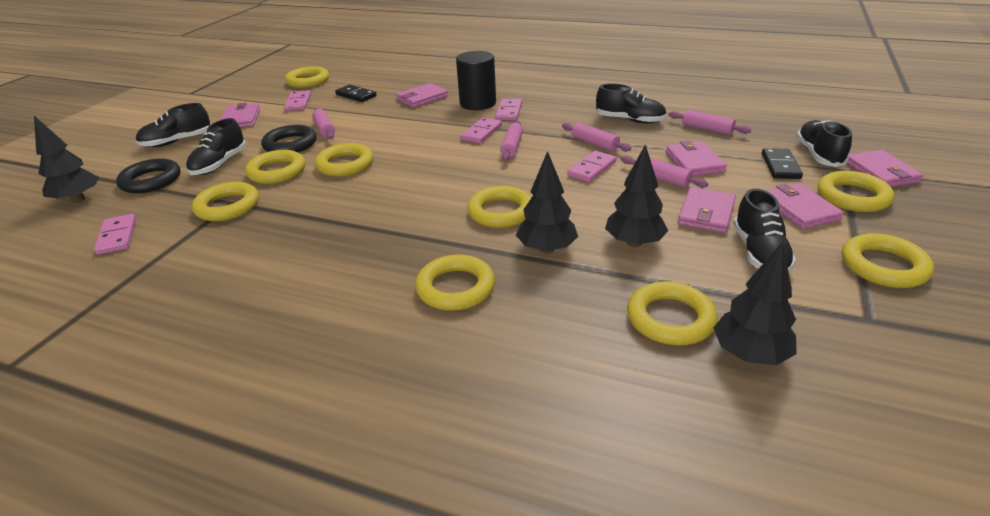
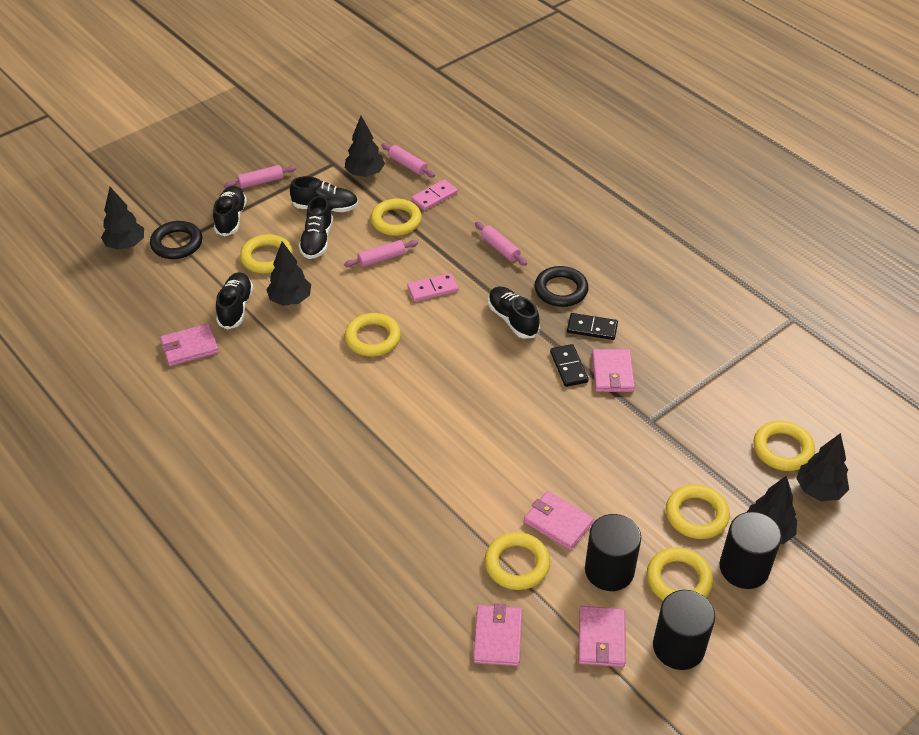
black cylinder: [456,51,496,110] = 1 -> [585,514,641,591] [653,590,715,670] [720,512,782,589] = 3
black tree: [34,116,99,203] [516,151,578,254] [605,144,668,247] [714,242,797,365] = 4 -> [101,187,144,250] [266,241,311,306] [345,116,385,177] [747,476,797,544] [796,433,849,501] = 5
pink domino: [94,214,136,255] [284,90,311,111] [460,118,502,144] [495,99,522,120] [567,151,616,182] = 5 -> [407,273,458,302] [411,179,458,211] = 2
pink rolling pin: [312,108,335,139] [500,121,523,161] [562,123,631,151] [621,156,709,188] [669,110,751,135] = 5 -> [224,165,296,189] [344,240,418,267] [381,143,435,177] [475,222,527,266] = 4
pink wallet: [219,103,260,127] [396,83,448,108] [666,141,727,176] [678,187,736,233] [767,183,844,229] [847,150,924,187] = 6 -> [160,324,219,366] [473,603,522,666] [524,491,594,550] [578,606,626,667] [592,349,635,392] = 5
yellow ring: [192,182,259,221] [245,150,306,184] [285,66,329,88] [315,143,373,177] [415,254,495,311] [467,186,532,228] [627,281,718,345] [818,171,894,212] [842,233,934,288] = 9 -> [240,234,293,273] [345,313,401,357] [371,199,422,236] [485,532,550,590] [647,547,713,601] [666,484,730,539] [754,421,815,471] = 7

